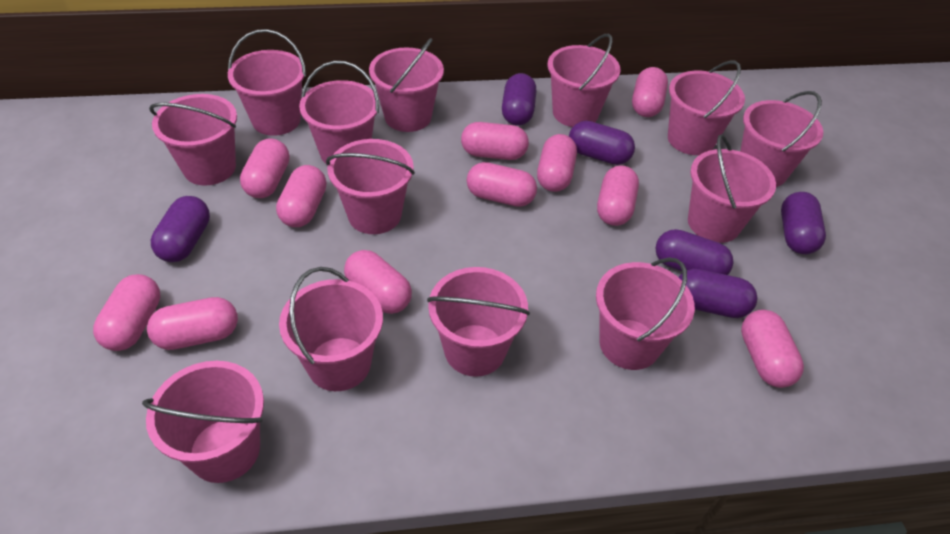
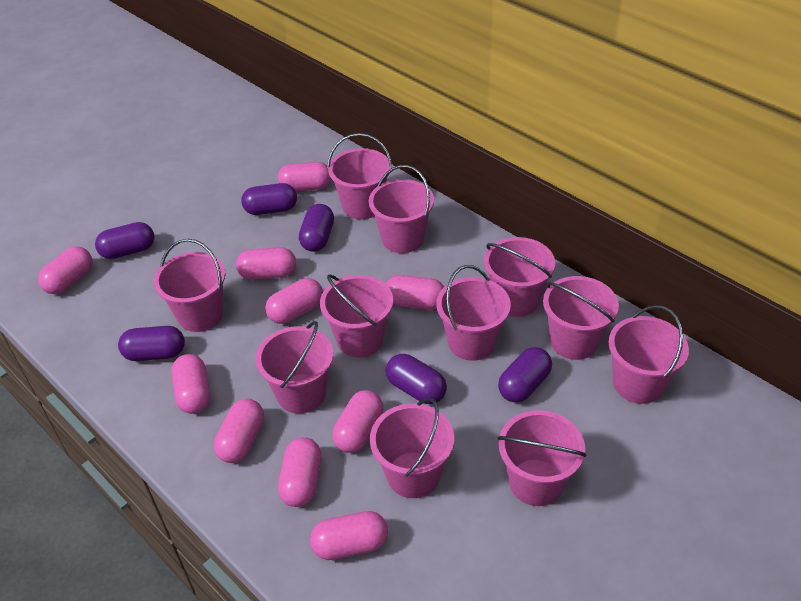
pink bucket: [142,361,264,483] [149,94,237,186] [228,29,306,136] [279,267,383,391] [299,61,379,164] [326,139,415,234] [369,38,444,132] [427,267,530,377] [547,34,620,127] [596,258,695,370] [668,60,745,155] [688,135,776,243] [740,91,823,187] = 13 -> [154,239,226,332] [256,321,333,414] [320,274,393,358] [327,133,392,219] [369,165,434,253] [370,398,454,498] [436,265,511,361] [484,237,555,317] [497,410,587,506] [543,276,619,360] [608,305,689,404] = 11
pink capsule: [93,274,160,351] [147,297,238,350] [240,138,289,198] [276,165,327,227] [344,250,412,314] [461,122,529,160] [467,162,537,207] [537,134,577,192] [597,165,639,226] [632,67,668,117] [741,310,804,388] = 11 -> [38,246,92,294] [171,354,210,414] [214,399,264,463] [236,247,296,280] [265,278,323,324] [278,162,331,191] [278,437,321,507] [310,511,388,560] [332,390,383,453] [386,275,444,310] = 10

